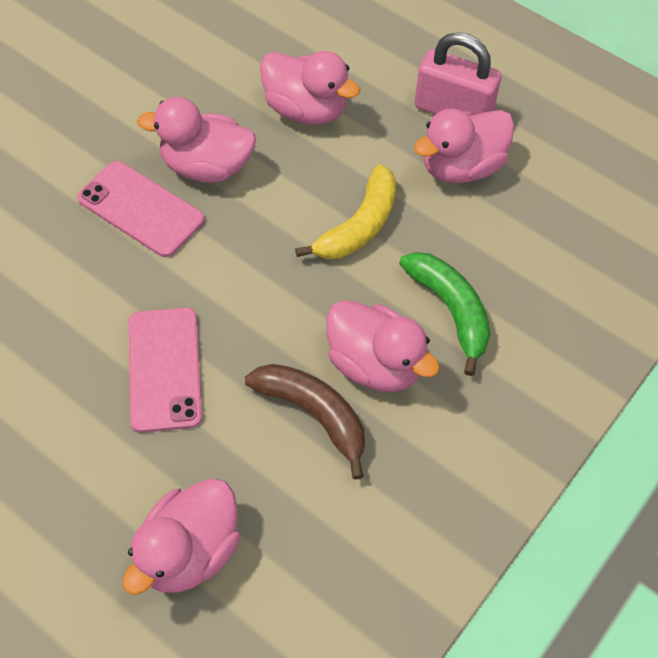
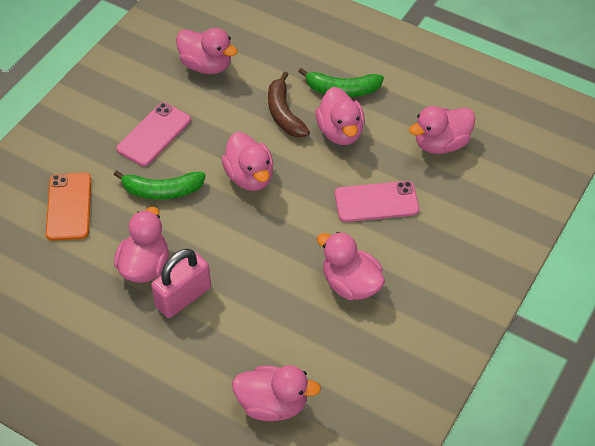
green banana: [399,252,490,376] = 1 -> [114,170,206,200] [298,68,384,97] = 2
orange phone: none = 0 -> [46,173,91,241] = 1
pink duck: [122,479,241,595] [137,97,256,183] [260,51,360,125] [326,300,440,392] [414,109,515,183] = 5 -> [114,207,169,283] [176,28,238,74] [221,132,274,191] [232,365,321,421] [316,87,365,145] [317,232,385,300] [409,106,475,154] = 7
yellow banana: [295,164,396,259] = 1 -> none = 0

